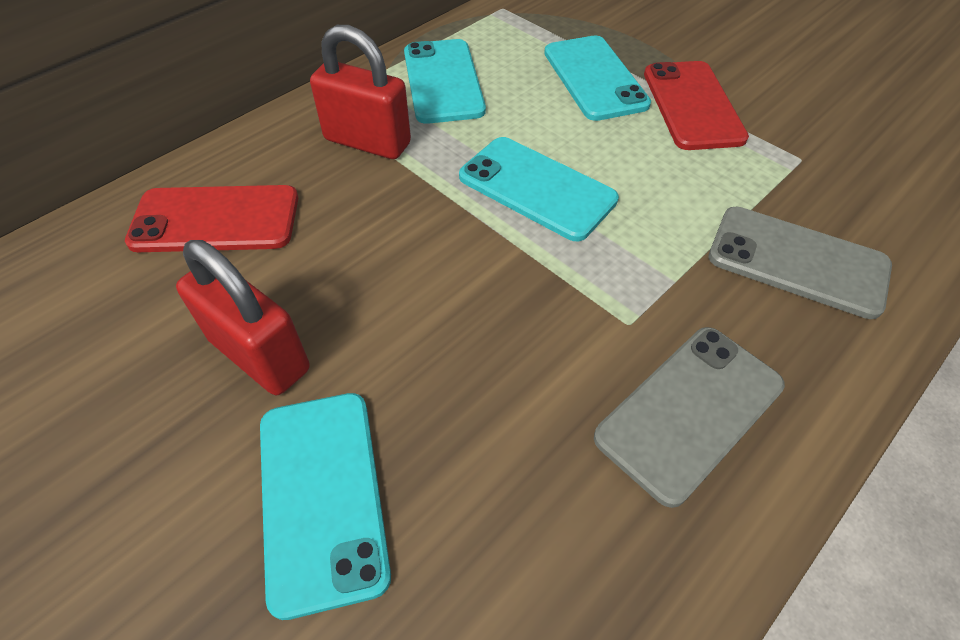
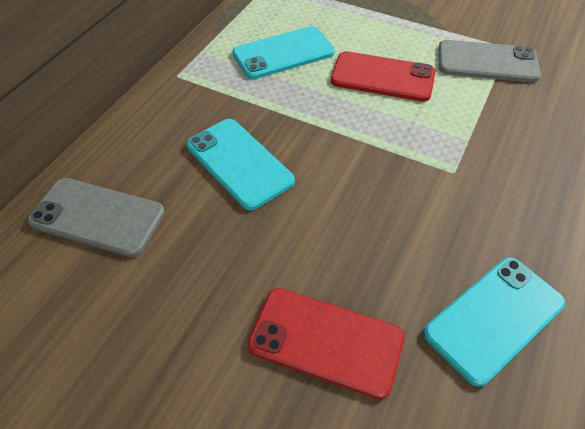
red padlock: [176,240,310,395] [310,25,411,159] = 2 -> none = 0
turquoise phone: [260,393,391,620] [404,39,486,124] [459,137,619,241] [544,36,651,121] = 4 -> [186,119,295,210] [232,26,335,79] [423,257,565,386] = 3

